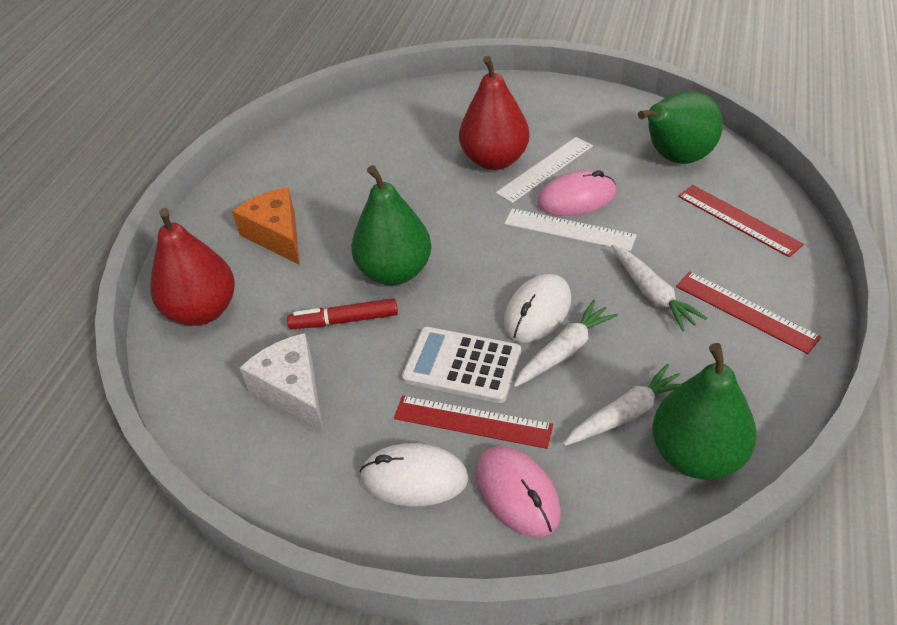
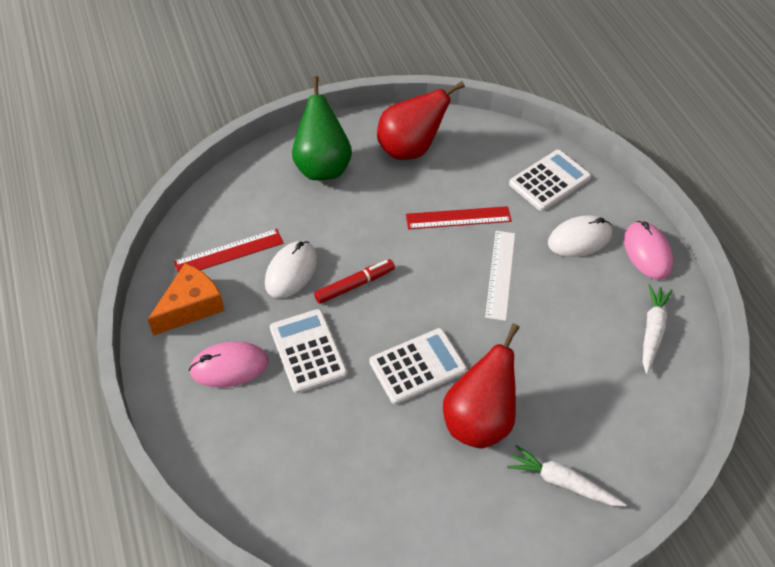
green pear: [351,165,432,285] [638,91,723,164] [652,343,757,480] = 3 -> [292,76,352,180] = 1
red ruler: [394,396,553,449] [676,272,821,354] [678,185,804,257] = 3 -> [174,229,284,273] [406,206,512,229] = 2
white calculator: [402,327,521,403] = 1 -> [270,309,347,393] [369,328,467,405] [509,150,591,211] = 3
white carrot: [513,300,618,387] [563,364,681,446] [611,245,707,332] = 3 -> [507,445,627,506] [643,284,673,374] = 2
white cheese: [240,333,323,432] = 1 -> none = 0
white ruler: [496,137,593,203] [504,209,637,251] = 2 -> [485,231,515,321] = 1

